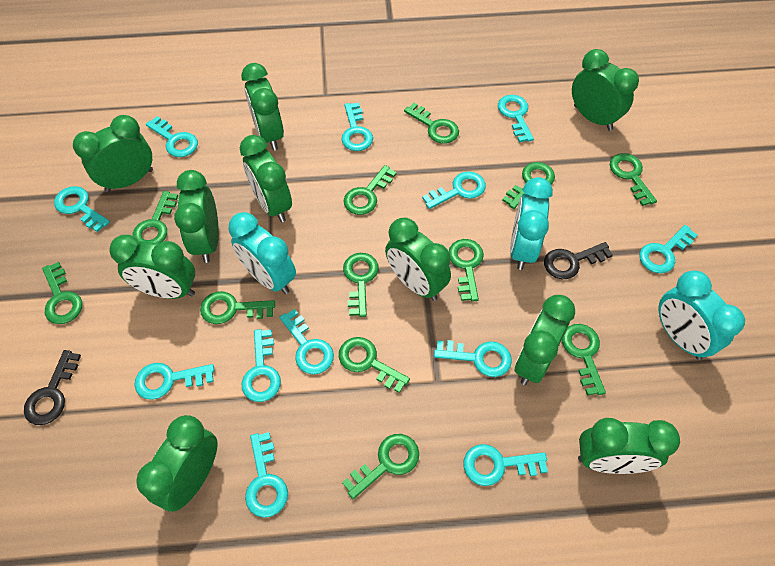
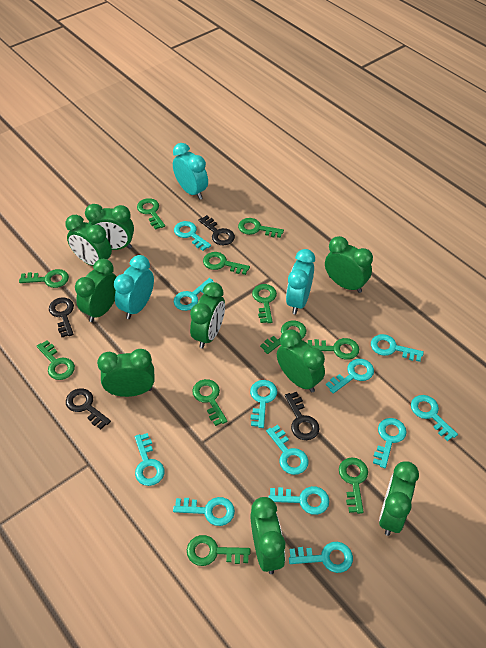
black key: [24,350,81,425] [544,242,613,279] = 2 -> [49,297,74,337] [66,388,111,429] [198,215,235,245] [285,392,319,440] = 4
green clock: [73,115,153,192] [109,235,195,299] [136,415,218,512] [174,170,219,263] [240,135,292,222] [241,63,284,151] [385,218,451,301] [515,295,575,385] [572,49,639,131] [578,418,680,474] = 10 -> [65,215,112,266] [75,259,117,322] [85,204,134,250] [97,349,155,397] [190,282,225,349] [251,497,285,574] [277,330,325,392] [325,236,373,293] [379,461,419,536] = 9
green key: [42,262,82,324] [132,191,178,244] [200,291,275,324] [339,337,410,393] [342,434,419,499] [343,253,379,317] [344,165,396,215] [404,103,459,144] [449,239,484,302] [502,162,555,209] [562,324,606,396] [610,153,657,206] = 12 -> [19,269,69,288] [37,340,75,380] [137,198,165,230] [187,535,251,566] [192,379,228,426] [203,252,250,275] [238,218,284,238] [252,284,277,323] [260,320,306,354] [308,338,359,360] [339,457,368,514] = 11

